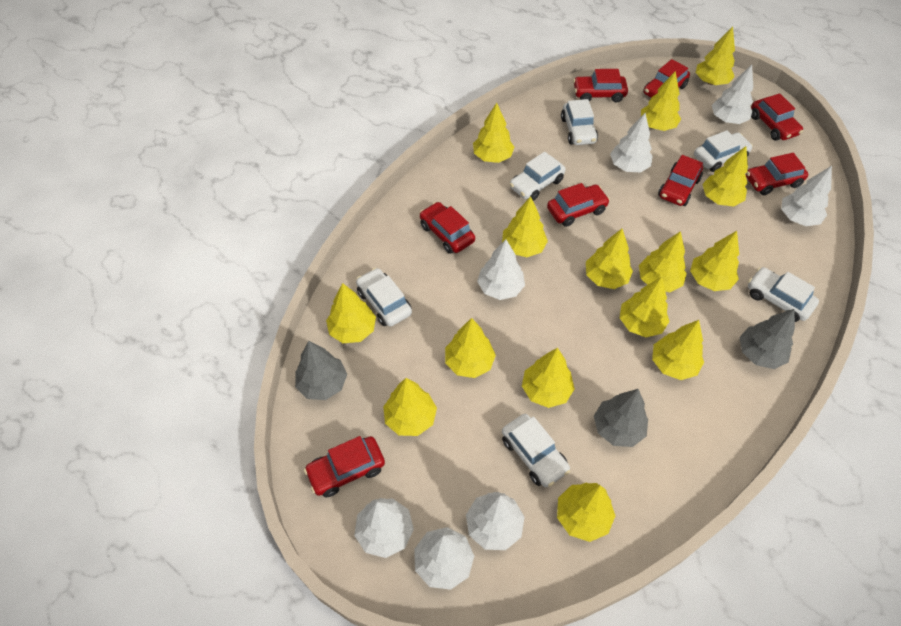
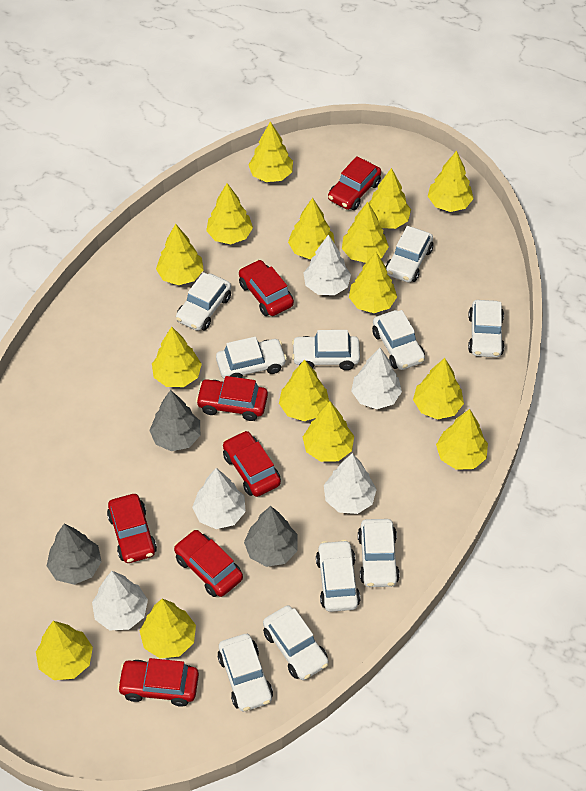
red car: [304,436,385,498] [420,202,475,254] [547,183,610,227] [573,69,628,103] [643,59,690,98] [658,155,703,206] [746,153,808,195] [751,93,803,141] = 8 -> [107,494,157,563] [117,658,199,707] [174,530,243,597] [196,376,268,421] [223,431,281,497] [239,260,294,316] [328,156,381,210] = 7
white car: [356,268,412,327] [502,414,570,487] [510,152,566,201] [561,99,598,145] [694,130,753,172] [748,267,819,322] = 6 -> [176,272,231,331] [216,337,287,379] [218,634,273,711] [263,606,328,680] [292,330,360,370] [316,540,360,612] [358,519,400,587] [372,310,425,370] [386,226,433,282] [468,300,505,357] = 10
white tree: [354,498,414,558] [414,527,474,590] [466,492,525,550] [477,239,525,300] [610,113,652,172] [712,65,753,124] [781,166,832,226] = 7 -> [92,571,148,630] [192,468,246,529] [303,234,351,295] [324,453,377,514] [351,348,402,409] = 5

